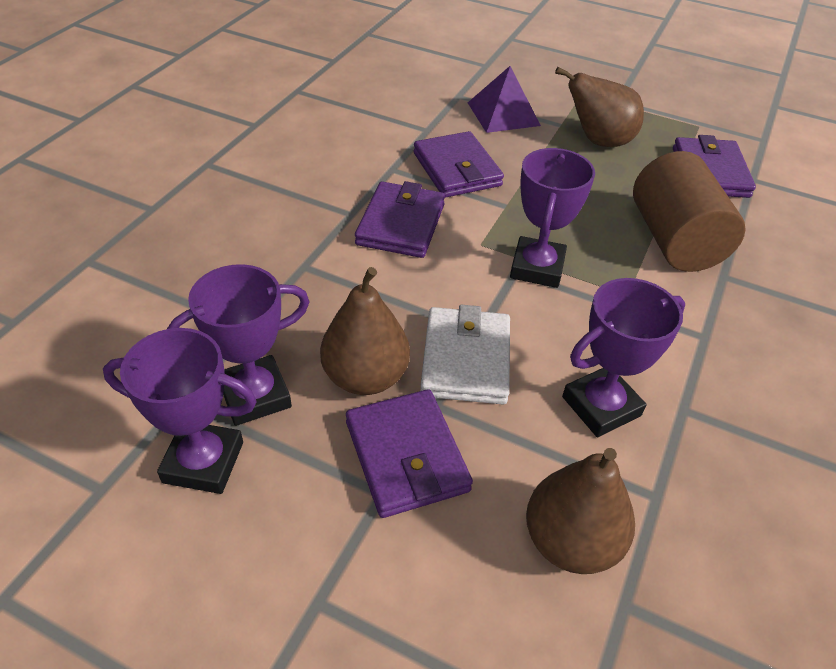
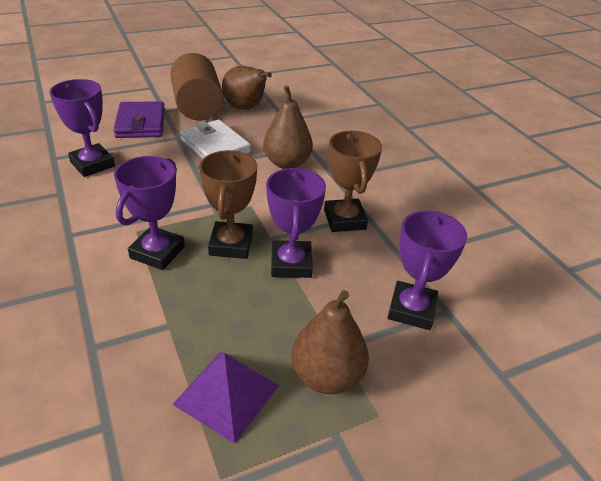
brown trophy: none = 0 -> [199,150,257,259] [324,131,382,232] = 2
purple wallet: [346,389,473,518] [355,181,445,258] [414,131,504,198] [673,135,756,198] = 4 -> [113,101,165,138] = 1

